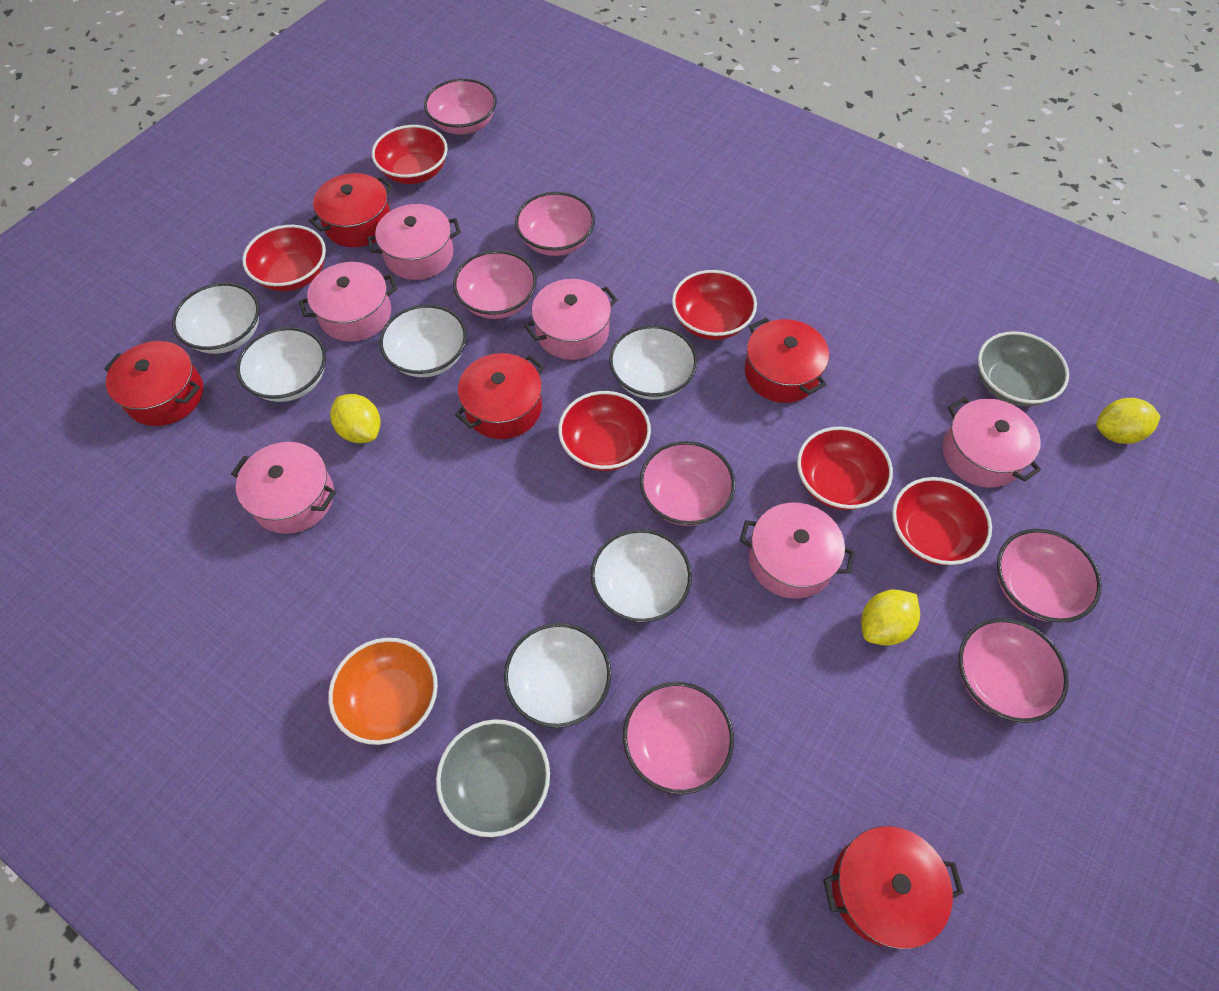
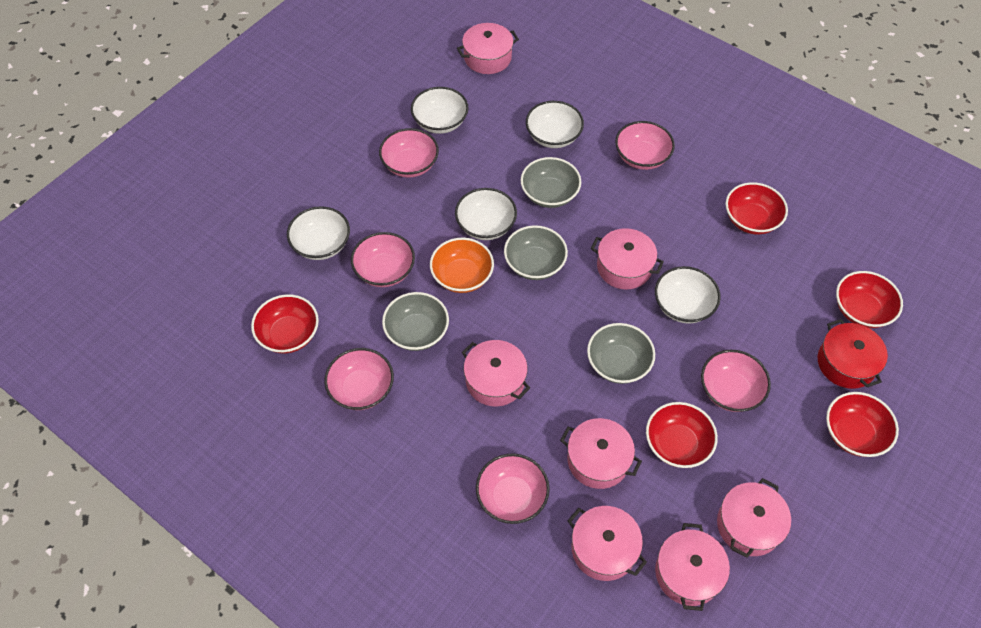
grey bowl: [436,719,550,837] [978,331,1069,407] = 2 -> [382,292,449,351] [504,225,568,280] [521,157,581,208] [587,323,655,384] = 4
pink bowl: [424,78,497,135] [453,250,537,319] [515,192,595,256] [623,682,734,794] [640,441,735,526] [958,618,1069,723] [997,529,1102,623] = 7 -> [324,348,394,410] [351,232,415,287] [379,128,439,178] [476,453,550,524] [615,121,675,170] [701,350,771,412] = 6
pink pot: [231,442,336,534] [299,262,397,342] [367,204,461,280] [524,279,618,360] [739,503,855,599] [942,397,1041,488] = 6 -> [457,23,519,74] [461,340,530,407] [560,418,642,489] [568,506,647,581] [591,228,664,290] [655,523,730,611] [717,478,791,558] = 7
red bowl: [242,225,326,291] [372,125,448,184] [558,391,651,471] [672,270,757,340] [797,427,893,510] [892,477,992,565] = 6 -> [251,294,319,353] [646,402,718,468] [726,182,788,234] [826,392,899,457] [836,271,903,328] = 5
red pot: [104,341,203,426] [309,173,393,247] [455,353,544,439] [745,318,829,403] [823,826,964,949] = 5 -> [818,319,888,389] = 1
white bowl: [172,283,260,354] [236,327,326,402] [379,304,467,377] [504,623,611,728] [590,529,692,623] [609,325,698,400] = 6 -> [287,206,350,260] [411,87,469,134] [455,188,517,240] [526,101,584,148] [655,266,721,324] = 5
yellow lemon: [330,394,380,443] [861,590,920,646] [1096,398,1160,444] = 3 -> none = 0

